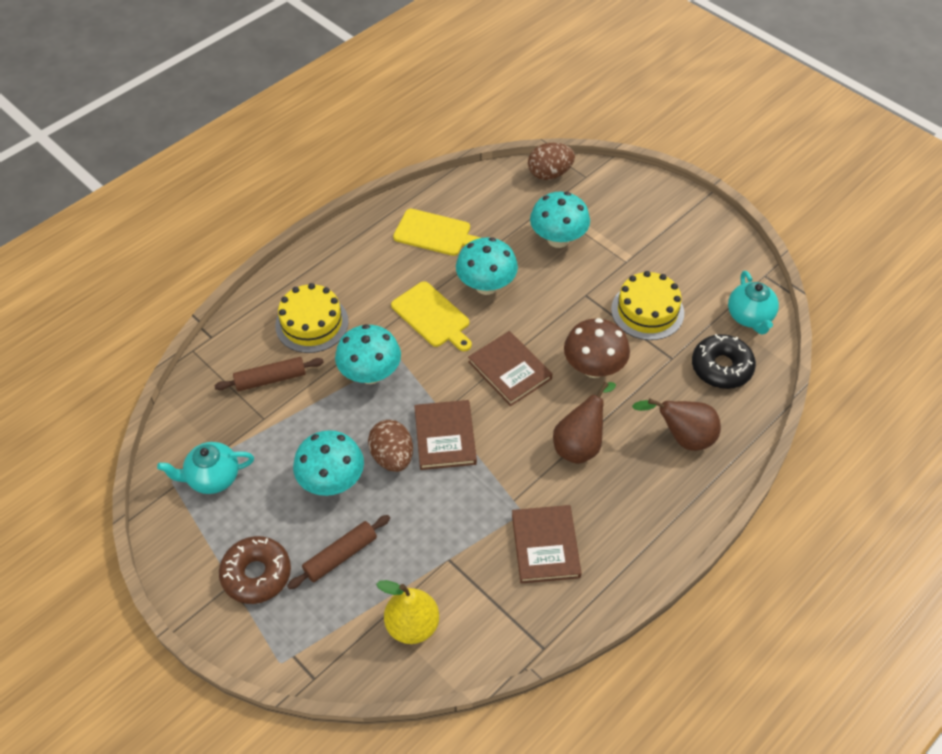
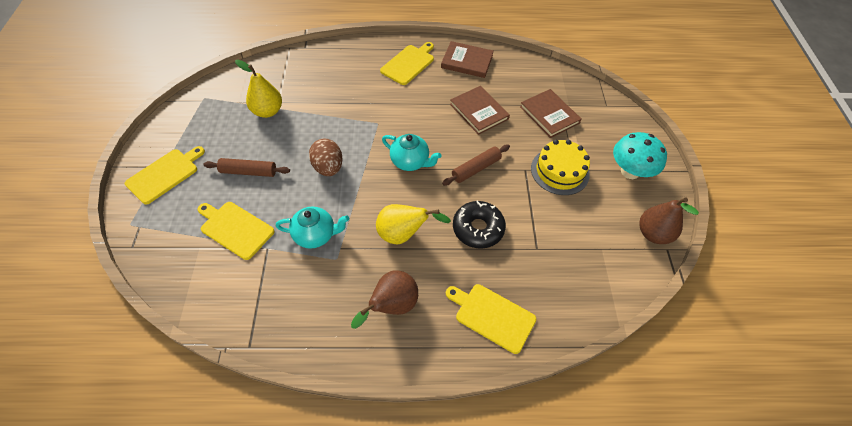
brown donut: [219,536,291,604] = 1 -> none = 0
brown egg: [368,420,413,472] [528,143,575,180] = 2 -> [309,139,343,176] = 1
brown mushroom: [564,318,630,378] = 1 -> none = 0
turquoise mushroom: [293,430,364,496] [335,324,401,384] [456,237,518,295] [530,192,590,248] = 4 -> [613,132,667,179] = 1
yellow cake: [275,283,349,353] [611,271,684,340] = 2 -> [531,140,590,195] = 1
yellow cutting board: [391,281,472,351] [393,209,481,256] = 2 -> [125,146,205,204] [197,202,275,260] [380,42,434,85] [446,284,536,354] = 4
yellow pear: [376,580,439,644] = 1 -> [235,60,282,118] [376,204,451,244] = 2

